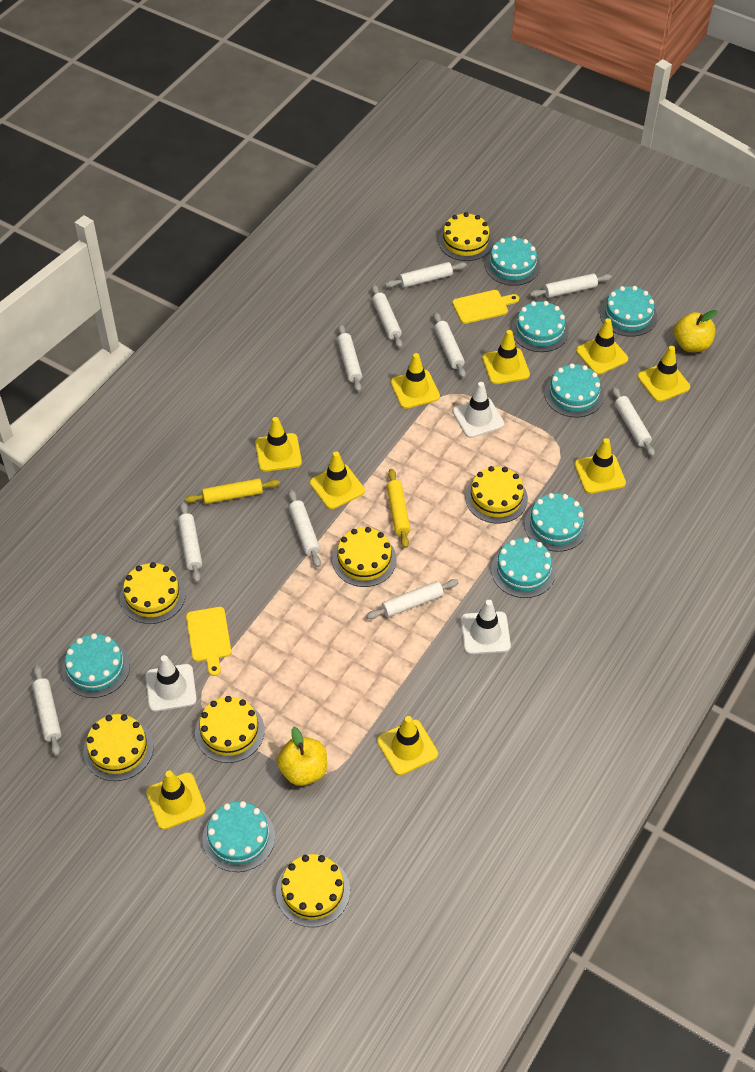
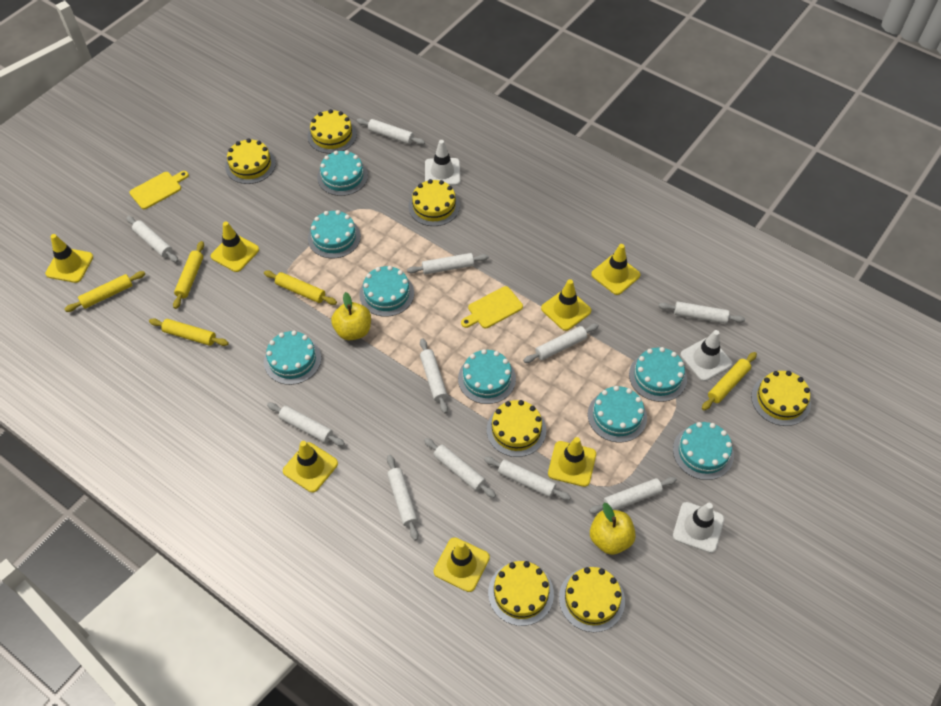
white rolling pin: [32,665,61,756] [178,502,202,583] [288,490,321,568] [337,324,362,392] [366,579,459,619] [371,285,403,348] [385,262,467,288] [433,312,466,378] [530,273,612,298] [612,387,655,457] = 10 -> [126,216,179,262] [267,403,345,446] [357,118,425,145] [387,455,419,541] [407,253,489,275] [420,338,448,413] [424,438,496,498] [484,457,571,500] [523,324,599,363] [589,477,677,514] [659,301,745,324] = 11
yellow rolling pin: [185,478,280,504] [387,469,411,548] = 2 -> [65,271,145,312] [149,318,229,346] [173,241,204,309] [264,270,337,305] [702,352,757,410] = 5
yellow traffic cone: [146,771,206,830] [255,417,302,472] [310,451,365,509] [377,716,438,775] [391,353,440,409] [482,330,530,384] [574,438,626,494] [576,318,628,375] [638,346,690,402] = 9 -> [45,234,93,283] [211,222,259,272] [283,441,338,493] [434,537,490,592] [541,279,591,331] [548,437,596,487] [591,244,641,295] = 7

